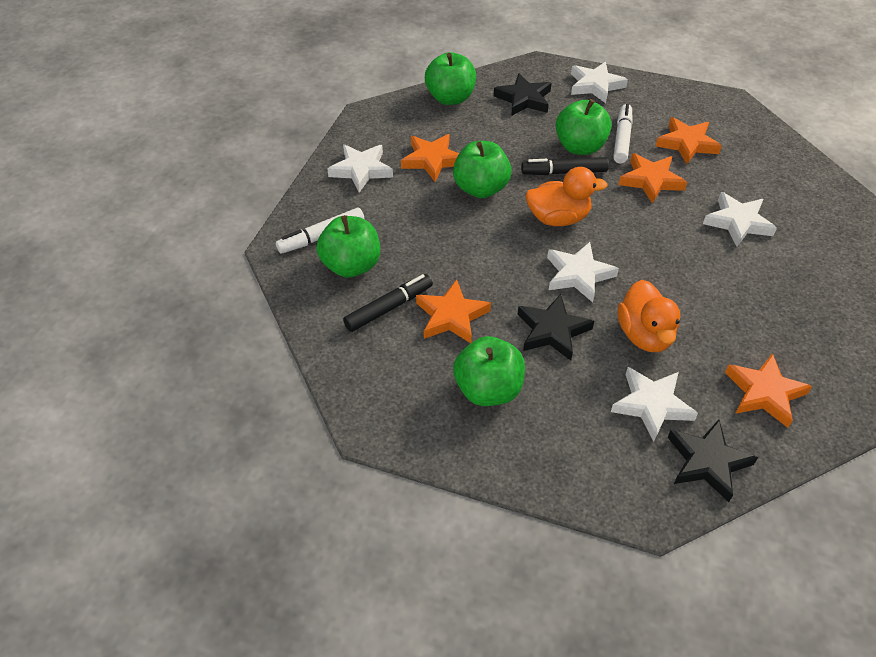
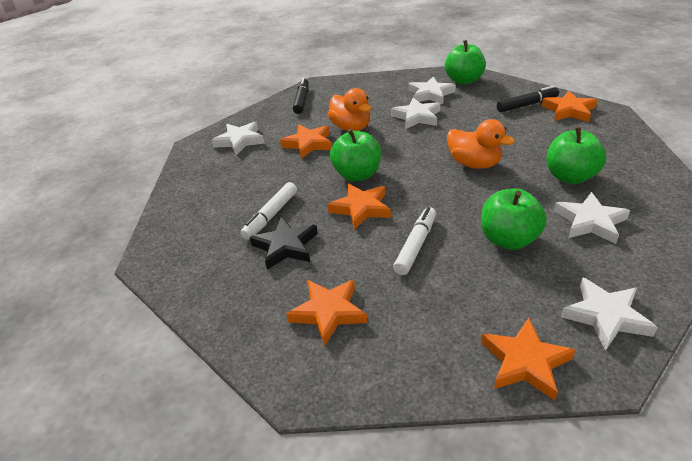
black star: [494,73,552,116] [518,294,594,360] [668,420,758,502] = 3 -> [250,217,318,270] = 1
green apple: [316,215,380,278] [425,52,476,105] [453,141,512,198] [453,336,525,406] [556,99,612,155] = 5 -> [330,129,381,181] [445,40,486,85] [481,189,547,250] [547,127,606,184] = 4

